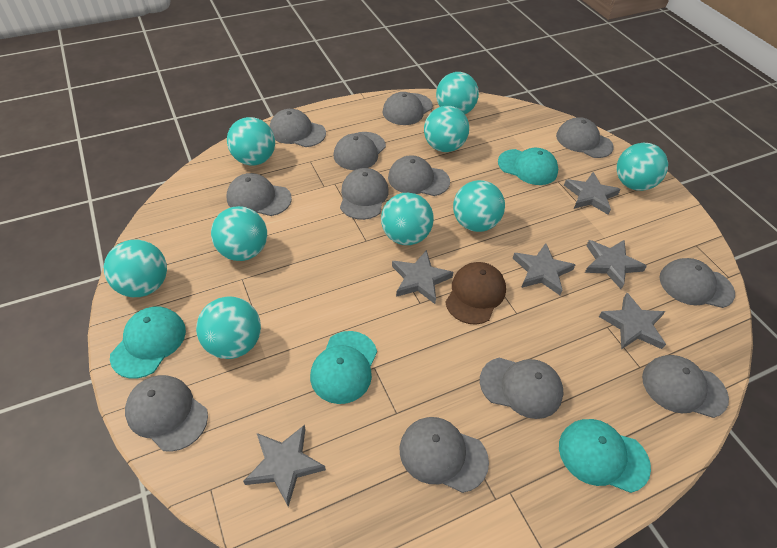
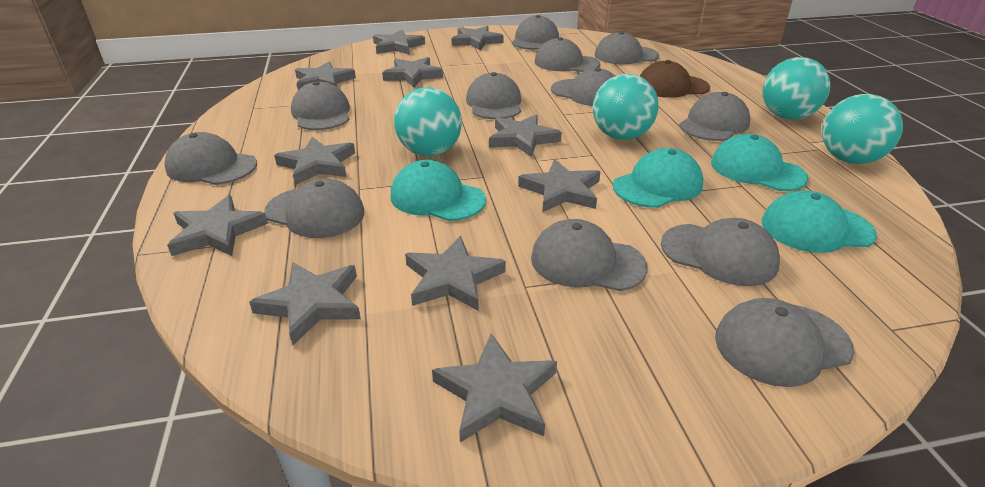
grey star: [243,425,326,507] [392,250,453,304] [513,243,575,295] [564,172,621,215] [585,240,647,289] [599,293,666,349] = 6 -> [167,195,268,256] [249,262,361,345] [274,137,355,185] [295,61,356,90] [373,30,425,55] [382,57,443,87] [405,236,506,311] [432,334,557,442] [451,26,504,51] [489,114,562,157] [518,159,600,212] = 11
turquoise ball: [104,240,167,297] [196,296,261,359] [211,206,267,261] [227,117,275,165] [381,193,434,245] [424,106,469,152] [436,72,479,114] [453,180,505,232] [616,143,668,191] = 9 -> [394,87,462,156] [593,74,658,140] [762,57,830,119] [822,94,903,164] = 4

